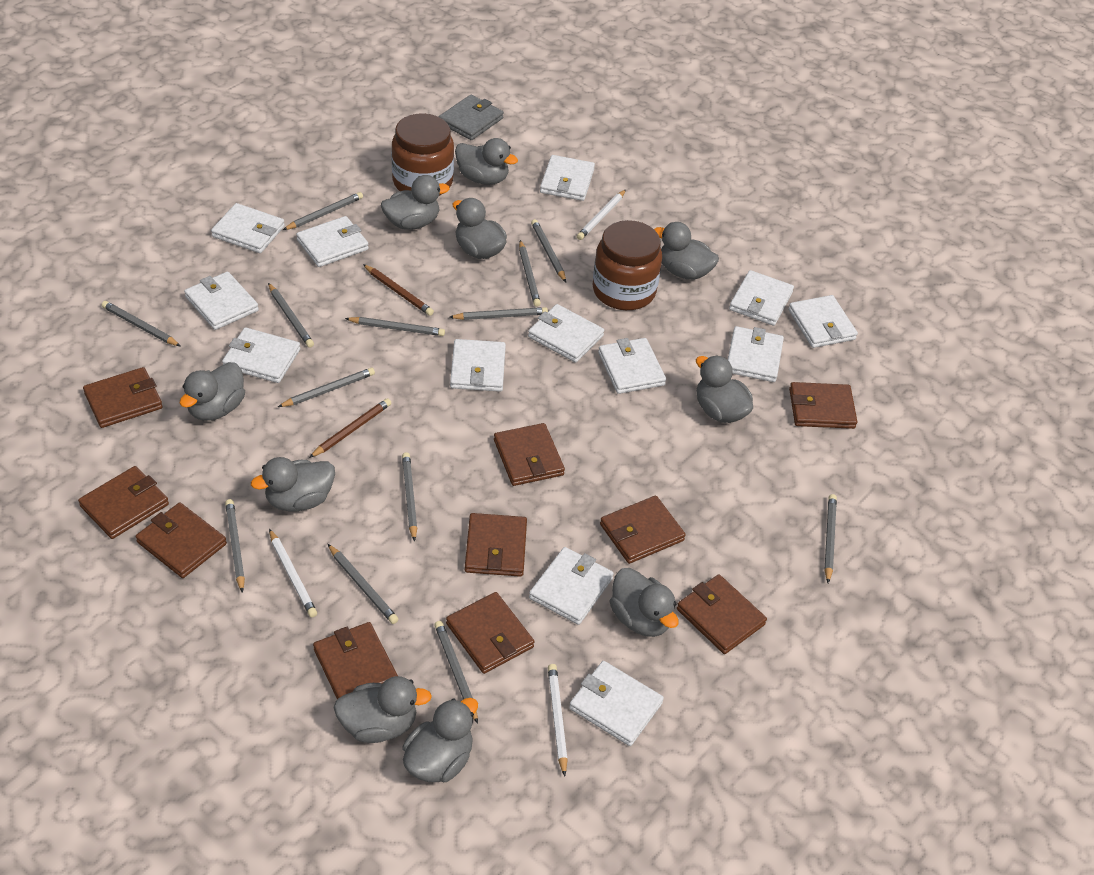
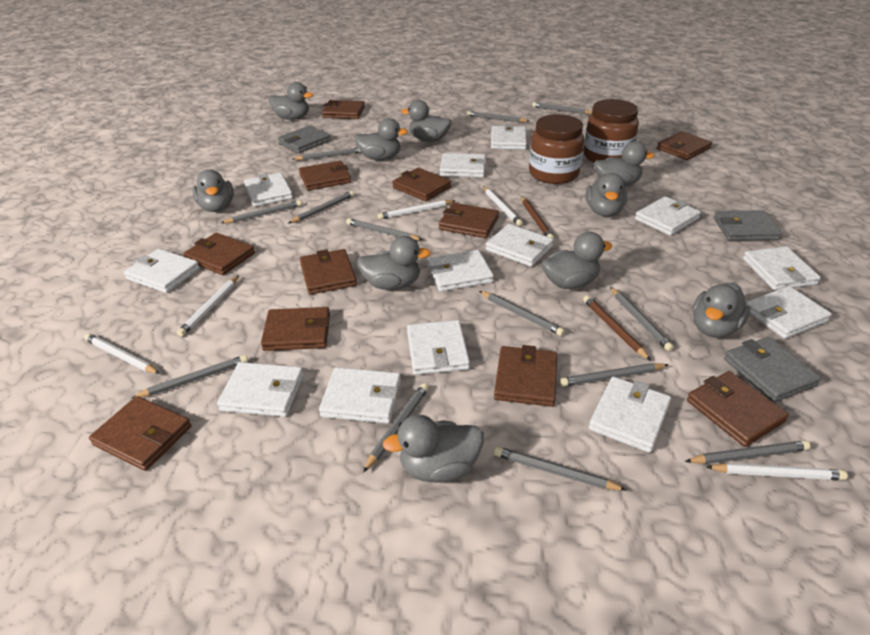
brown wallet: [78,466,169,539] [83,367,163,428] [136,503,227,578] [313,622,398,699] [446,592,535,674] [465,513,527,577] [494,423,565,486] [600,496,686,564] [677,574,767,654] [789,382,857,429] = 10 -> [89,396,191,471] [183,233,255,275] [261,307,330,351] [299,161,351,191] [300,249,357,295] [322,100,365,119] [392,168,451,201] [439,203,499,238] [494,345,557,407] [657,131,712,160] [687,371,789,447] = 11
grey wallet: [439,95,504,140] = 1 -> [278,126,331,153] [714,210,782,241] [724,337,821,402] = 3
white pencil: [269,529,317,617] [548,664,568,777] [577,190,626,240] = 3 -> [84,333,160,374] [177,275,239,337] [378,200,455,219] [483,186,523,226] [706,463,848,480] = 5

